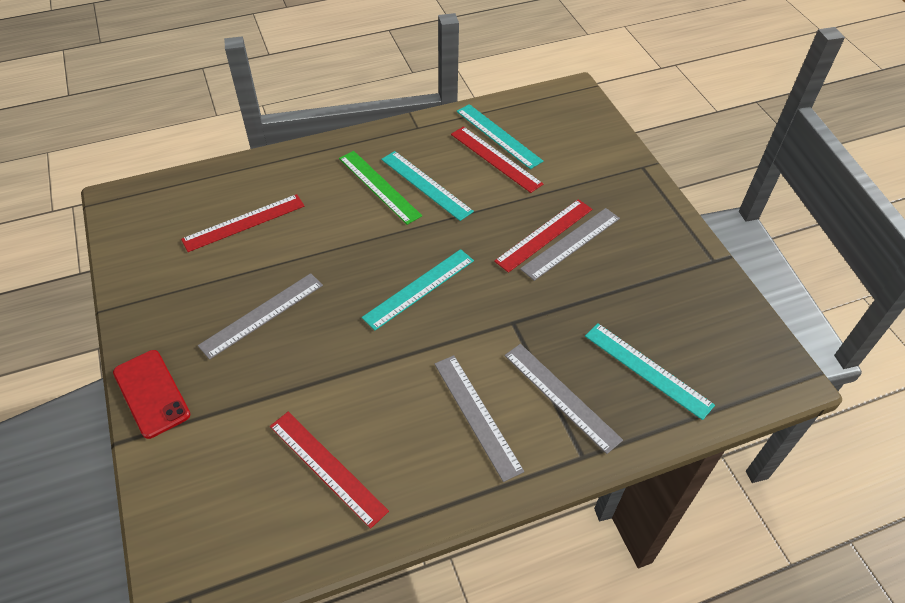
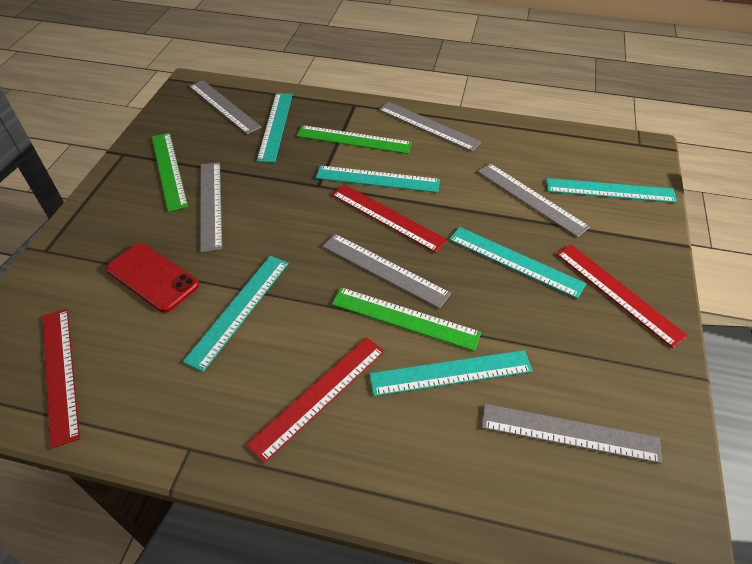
green ruler: [339,151,422,225] = 1 -> [152,133,188,212] [297,125,412,154] [332,287,481,351] = 3
grey ruler: [198,273,323,360] [435,355,524,482] [504,344,623,454] [520,208,620,281] = 4 -> [189,80,262,134] [200,162,222,252] [322,234,451,309] [379,102,482,151] [477,163,590,237] [482,404,662,464] = 6
turquoise ruler: [362,249,474,330] [381,151,474,221] [457,104,543,169] [585,323,715,420] = 4 -> [183,256,289,372] [257,93,293,162] [316,165,440,193] [369,350,533,396] [449,227,586,299] [546,178,677,203] = 6

